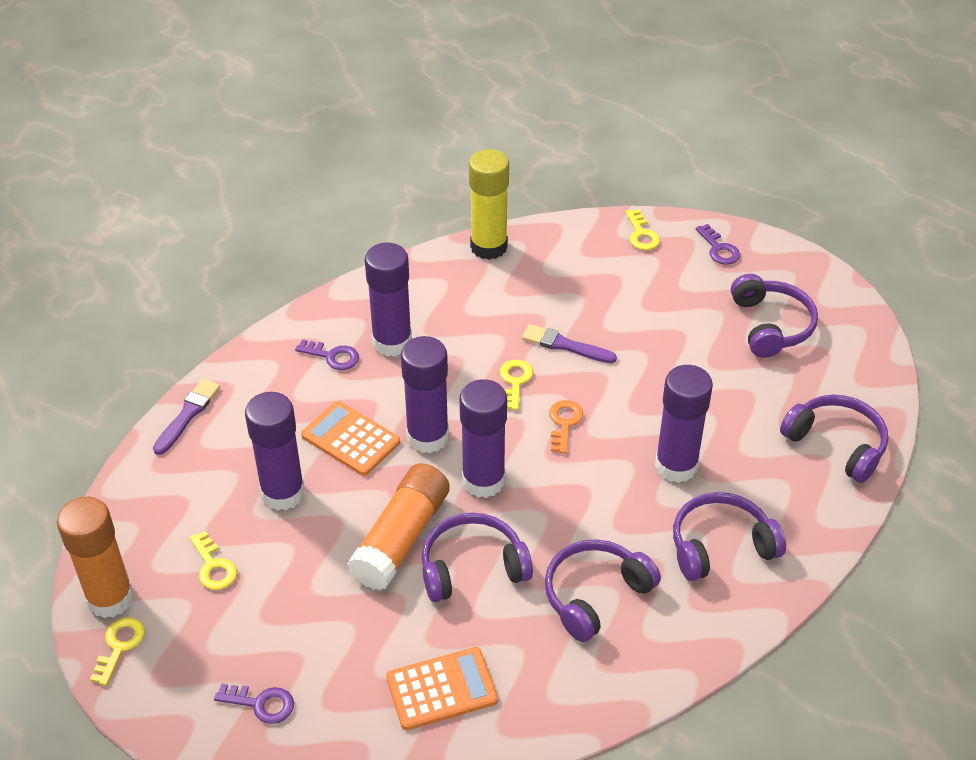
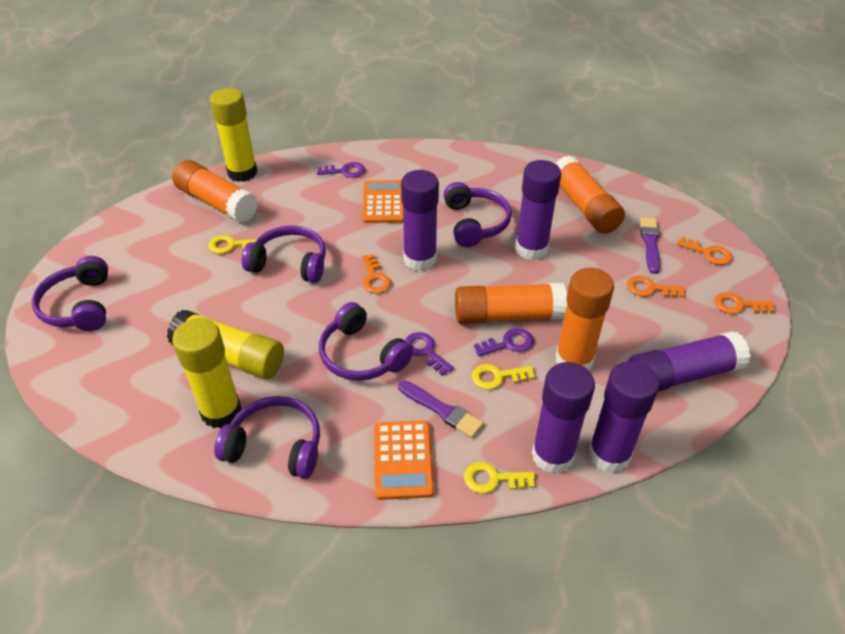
orange glue stick: [57,497,134,618] [347,463,450,590] = 2 -> [172,160,258,223] [455,283,567,324] [555,156,625,234] [555,268,614,371] = 4
orange key: [549,400,583,453] = 1 -> [362,254,391,294] [627,276,685,298] [677,236,732,265] [714,292,775,314] = 4
yellow glue stick: [469,149,509,260] = 1 -> [167,310,284,379] [172,318,242,428] [210,88,257,182] = 3
yellow key: [90,617,145,686] [190,531,237,590] [500,360,533,410] [626,209,660,250] = 4 -> [208,235,257,254] [464,462,535,493] [472,364,535,390] = 3

